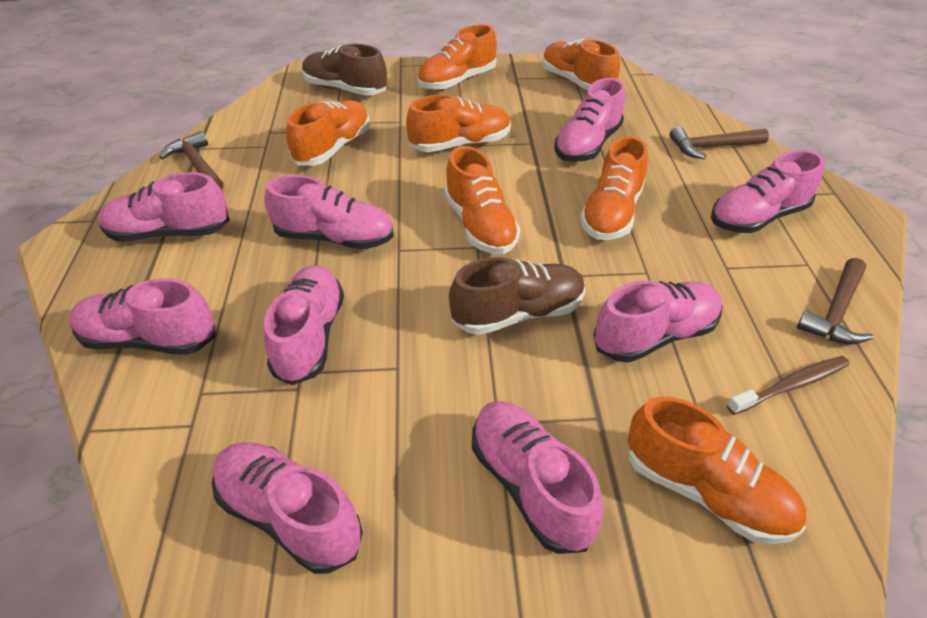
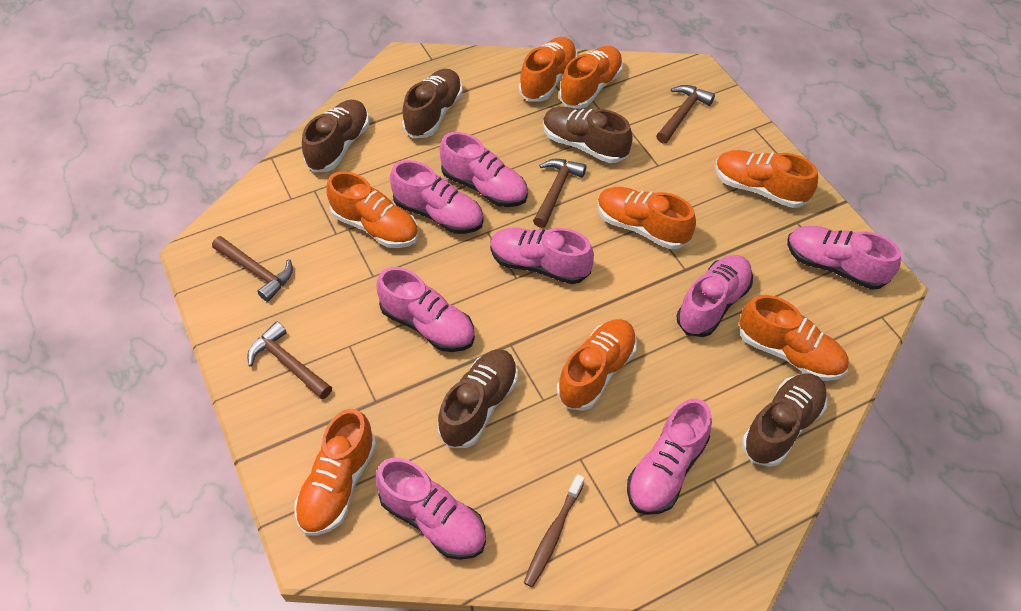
brown hammer: [159,131,224,190] [669,126,769,159] [797,258,873,345] = 3 -> [212,236,293,302] [247,322,332,399] [533,159,586,228] [656,85,715,144] = 4
brown shoe: [302,44,387,96] [449,257,585,335] = 2 -> [302,100,369,172] [402,69,463,138] [438,349,518,448] [543,107,633,163] [742,374,828,467] = 5
orange shoe: [286,100,370,166] [406,95,511,152] [417,24,497,90] [444,146,520,254] [542,39,620,91] [580,136,648,240] [628,396,806,544] = 7 -> [294,409,376,536] [326,171,419,248] [519,37,577,101] [557,319,637,411] [559,46,623,109] [597,187,696,249] [715,150,818,208] [739,295,849,381] = 8
pink shoe: [69,279,216,355] [98,172,230,242] [212,442,363,574] [264,265,344,385] [265,175,394,249] [472,401,603,554] [554,78,625,162] [594,280,723,363] [711,150,825,233] = 9 -> [376,458,486,560] [377,267,475,352] [390,160,484,234] [440,132,528,207] [490,228,594,284] [627,399,712,515] [676,255,753,337] [787,226,901,290] = 8

